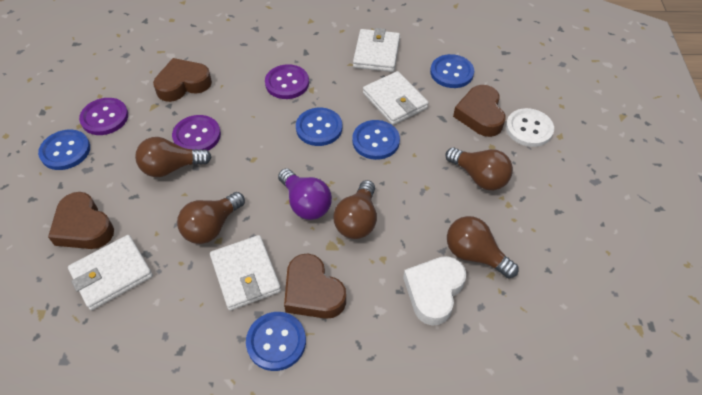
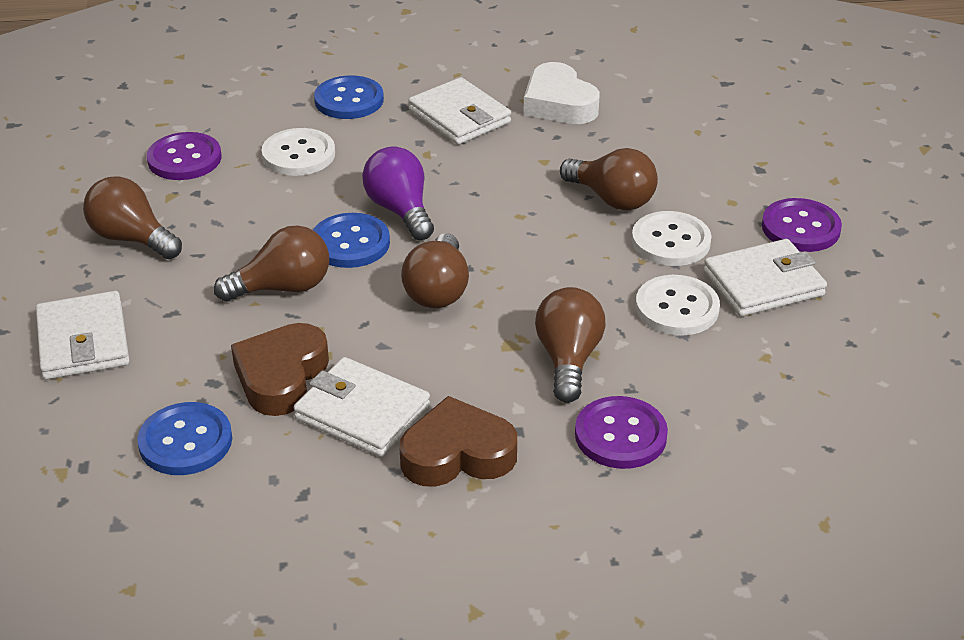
blue button: [38,130,90,170] [246,312,306,371] [296,108,342,146] [352,120,400,160] [430,54,474,88] = 5 -> [137,402,232,475] [313,213,390,268] [314,76,384,119] = 3
brown heart: [48,192,114,249] [153,58,212,102] [284,254,346,319] [453,85,505,137] = 4 -> [231,323,329,416] [400,396,517,487] = 2
white button: [506,108,554,147] = 1 -> [261,128,335,176] [632,211,711,266] [636,275,720,335] = 3

